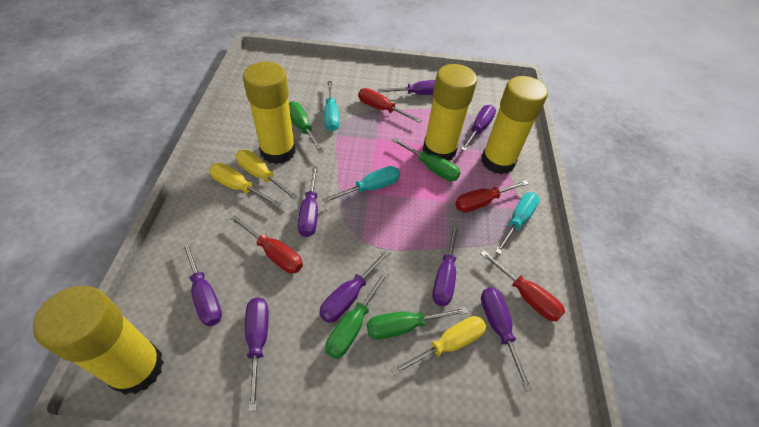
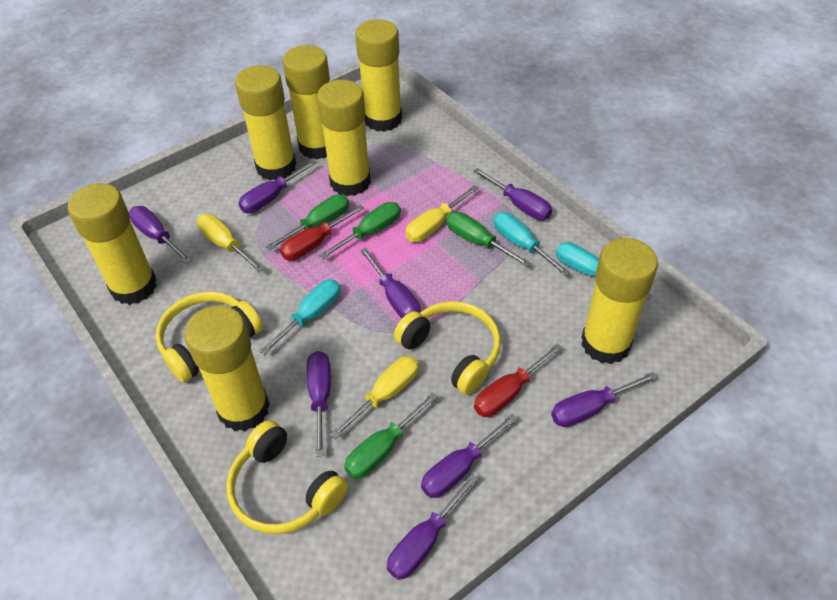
red screwdriver: [230,215,303,274] [358,88,422,123] [455,180,529,212] [480,250,565,322] = 4 -> [280,205,364,261] [474,343,563,417] = 2
yellow glue stick: [33,286,164,395] [243,62,296,164] [423,64,477,161] [481,76,548,174] = 4 -> [68,183,157,305] [184,305,270,431] [235,65,297,181] [283,45,330,159] [317,80,371,196] [355,19,402,132] [581,238,658,364] = 7
yellow headphones: none = 0 -> [156,291,263,383] [226,420,348,534] [394,301,501,395] = 3

